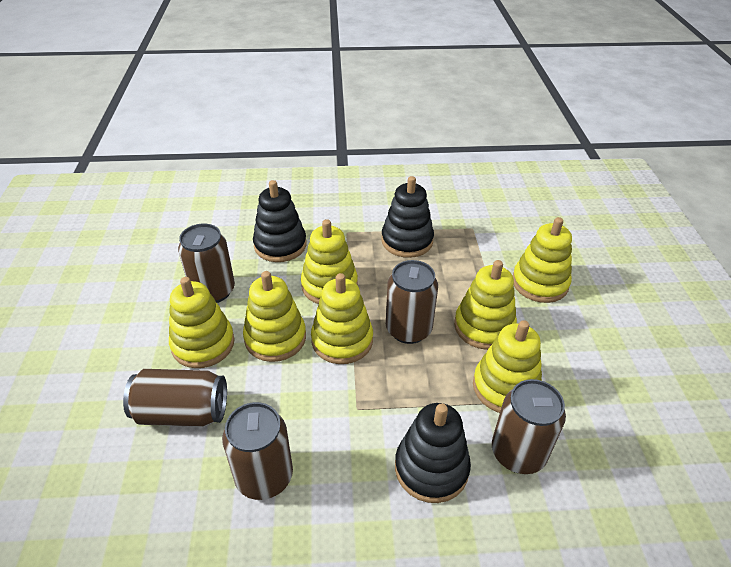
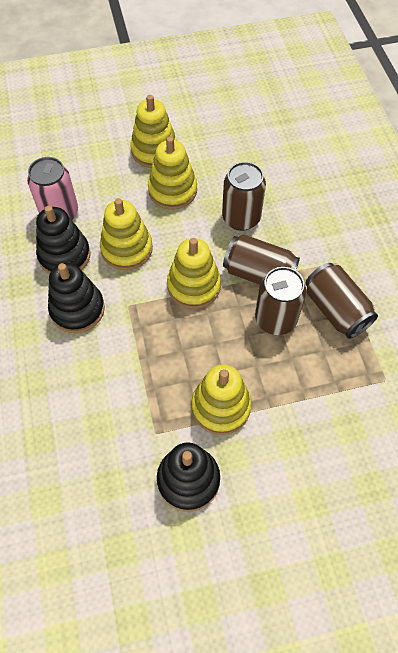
brown can: [123,369,227,427] [178,223,235,303] [222,402,293,500] [386,260,438,344] [492,379,566,474] = 5 -> [222,162,266,231] [223,234,300,285] [255,267,306,335] [305,263,378,339] = 4
pink can: none = 0 -> [27,157,78,220] = 1
yellow stacking toy: [169,277,235,368] [243,271,306,362] [301,219,358,304] [311,273,373,364] [454,260,517,350] [473,320,542,413] [513,217,572,303] = 7 -> [100,198,153,270] [130,95,178,168] [148,136,197,210] [167,238,221,309] [191,364,252,435] = 5

